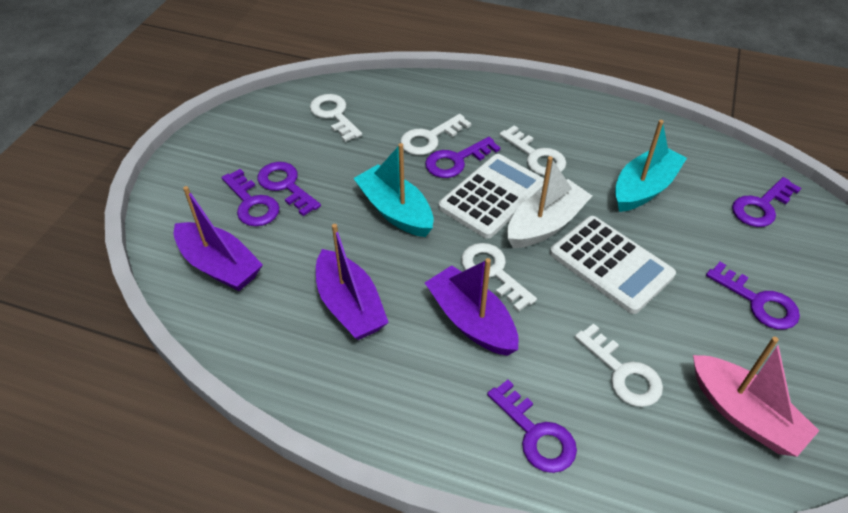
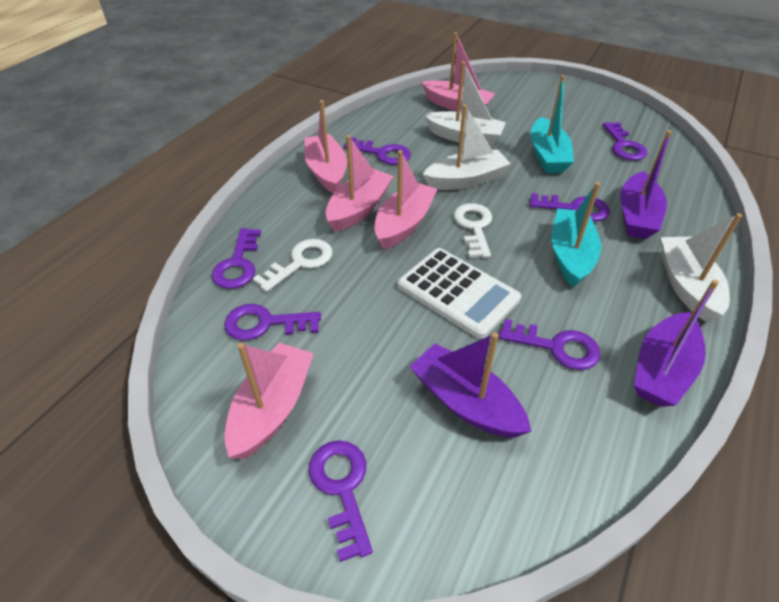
pink boat: [693,337,819,457] = 1 -> [224,343,314,459] [304,100,347,193] [326,135,394,232] [374,150,437,249] [422,32,495,112] = 5
purple key: [222,169,280,226] [257,162,321,216] [425,137,500,178] [487,380,577,473] [706,262,800,330] [732,177,801,227] = 6 -> [211,228,261,289] [224,304,321,341] [309,440,373,562] [344,137,411,165] [499,319,601,370] [530,193,610,222] [603,122,647,161] = 7
white boat: [507,156,592,248] = 1 -> [423,104,511,190] [424,61,506,146] [661,213,742,322] = 3
white calculator: [439,154,544,239] [550,216,676,314] = 2 -> [398,248,521,339] = 1
white key: [310,94,362,142] [400,114,471,155] [461,243,537,312] [499,126,566,176] [575,323,663,407] = 5 -> [253,239,333,292] [453,203,492,258] = 2

